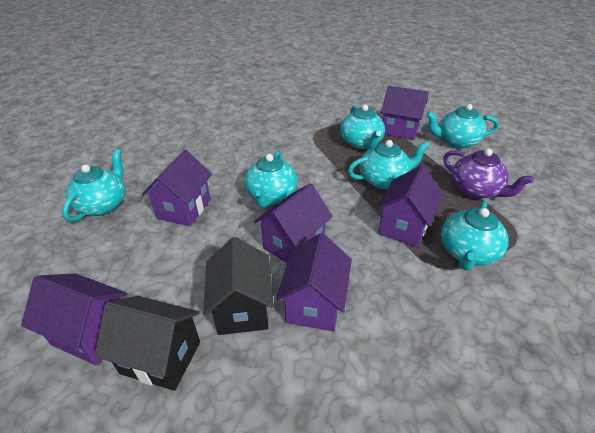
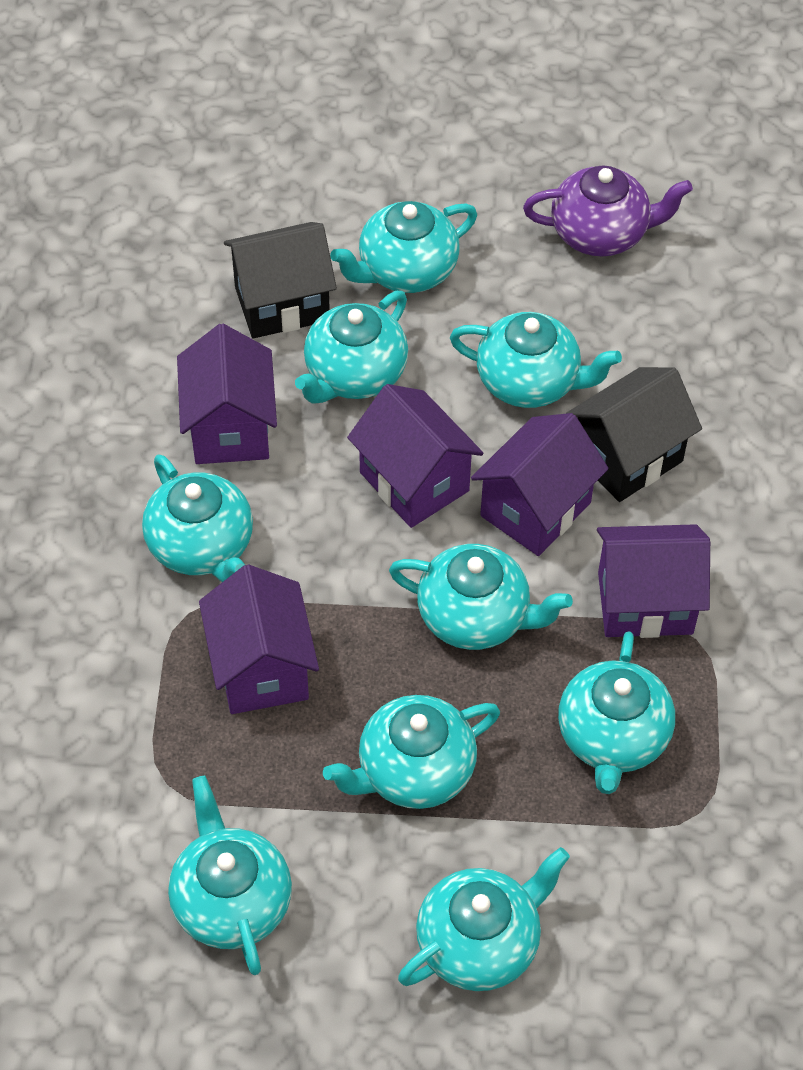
purple house: [21,273,128,366] [142,150,212,226] [254,183,333,263] [276,233,352,332] [376,166,443,247] [381,86,429,140] = 6 -> [177,324,277,464] [199,565,319,714] [347,384,483,528] [471,413,608,556] [597,524,710,638] = 5
turquoise teapot: [62,149,126,221] [244,151,298,208] [340,105,385,149] [348,140,430,189] [426,104,499,149] [441,201,509,271] = 6 -> [142,454,253,582] [168,776,292,975] [295,291,408,404] [323,695,500,809] [330,201,477,293] [389,544,573,650] [398,847,570,991] [450,312,622,408] [558,631,675,794] = 9

